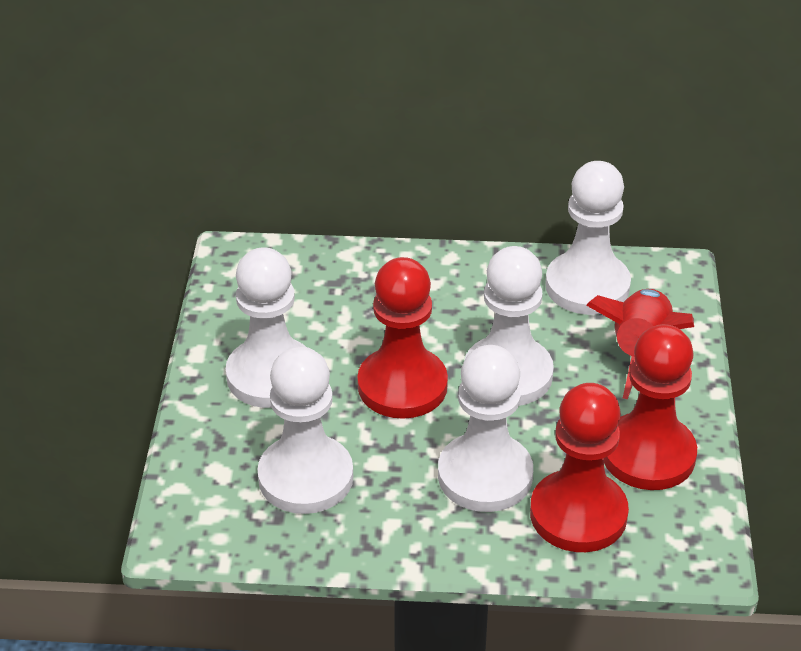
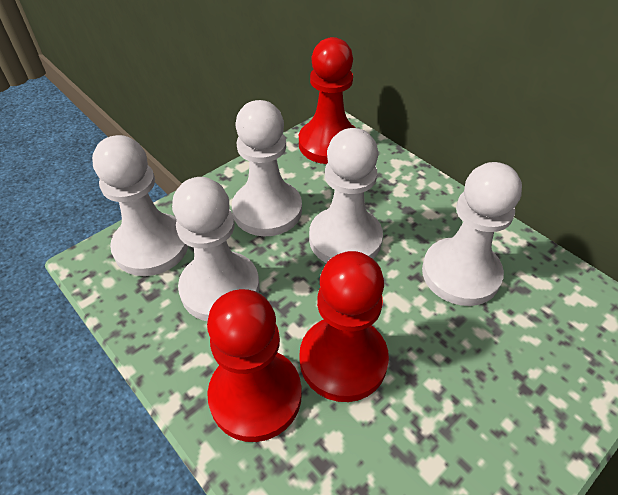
red rocket: [586,289,694,399] = 1 -> none = 0

